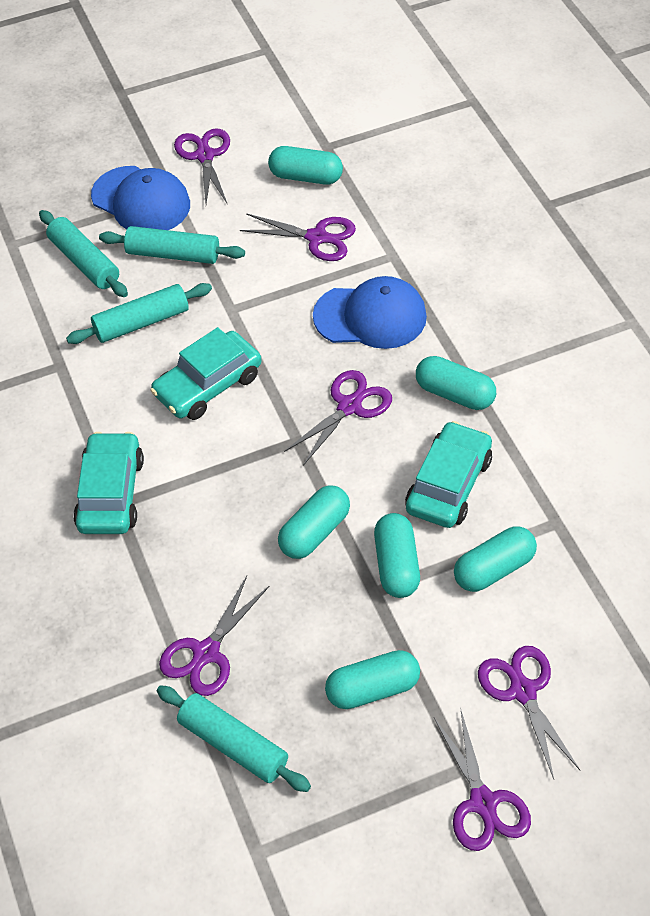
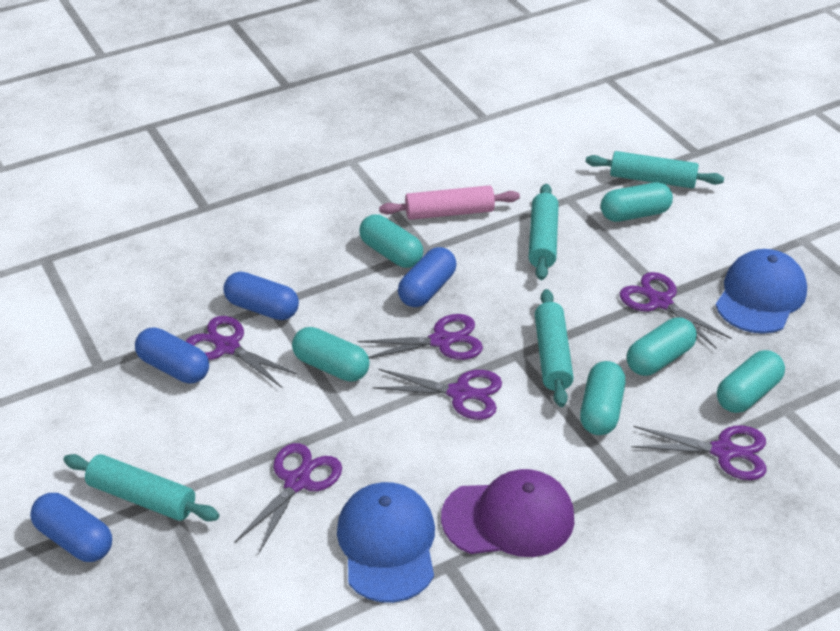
blue capsule: none = 0 -> [30,493,112,562] [135,327,209,383] [223,272,299,320] [398,247,456,307] = 4
pink rolling pin: none = 0 -> [379,185,520,220] = 1
purple cap: none = 0 -> [441,469,575,557] = 1
turquoise car: [73,432,144,534] [150,327,262,420] [405,421,492,528] = 3 -> none = 0

